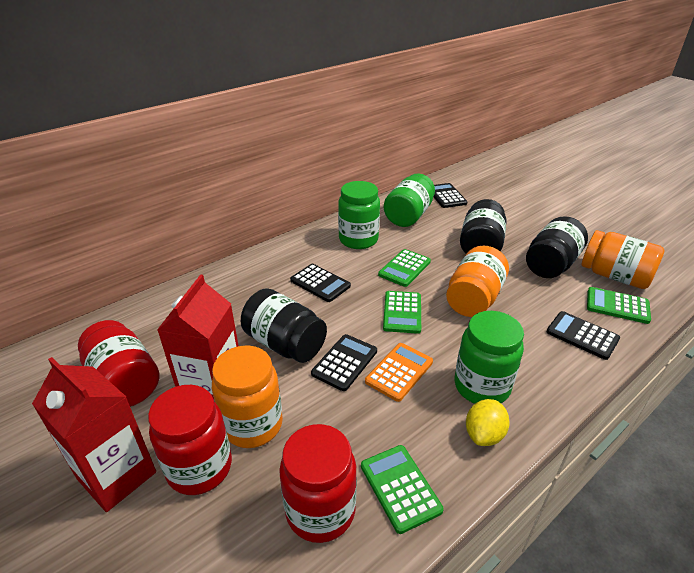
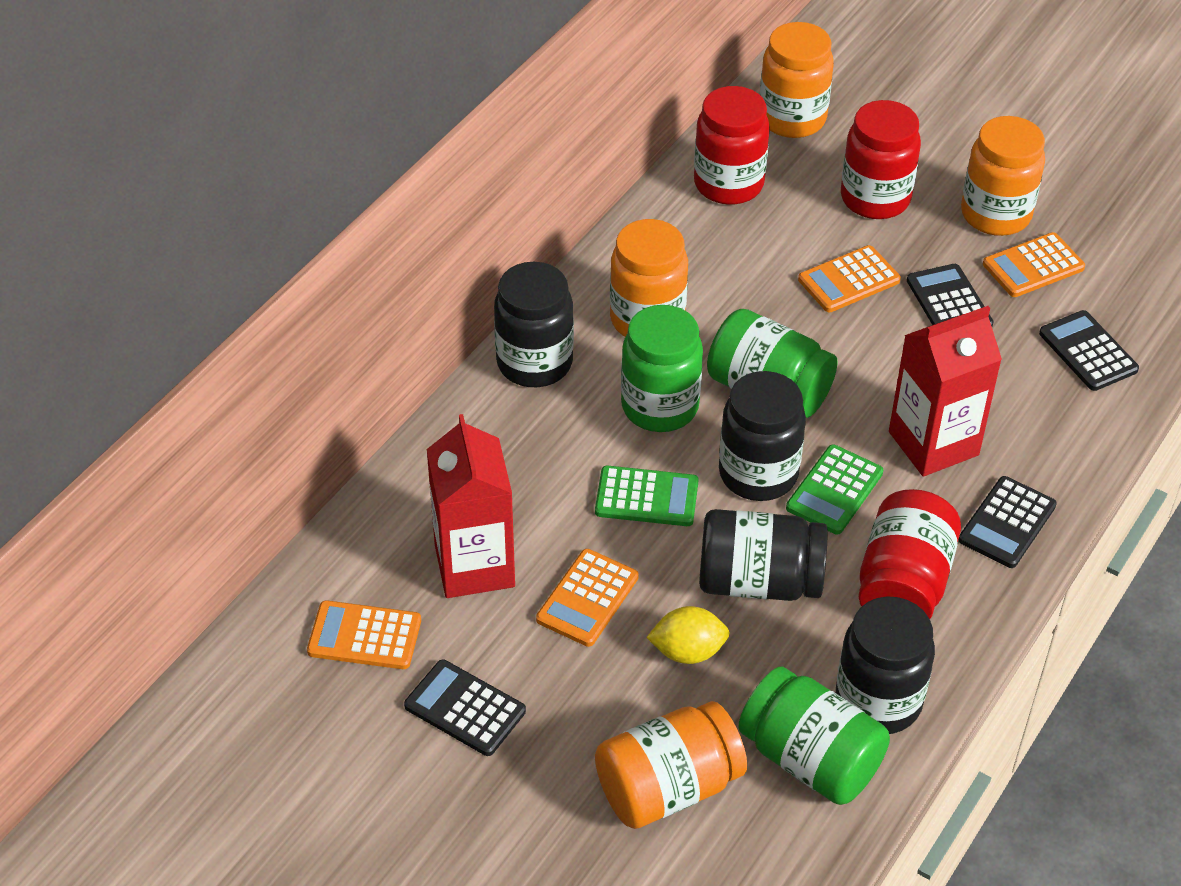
black jar: [241,288,327,363] [460,199,507,254] [526,216,588,278] = 3 -> [494,262,574,387] [699,509,828,601] [719,371,806,501] [836,596,935,734] = 4
green calculator: [361,445,444,534] [378,249,431,287] [383,291,421,334] [587,287,651,324] = 4 -> [595,466,699,526] [786,444,883,535] = 2
orange calculator: [365,343,433,402] = 1 -> [307,600,421,669] [536,549,639,647] [798,245,901,312] [983,232,1085,297] = 4
orange jar: [212,345,283,448] [446,246,509,317] [582,230,665,289] = 3 -> [595,701,747,829] [610,219,688,337] [760,22,834,138] [961,116,1045,236] = 4

